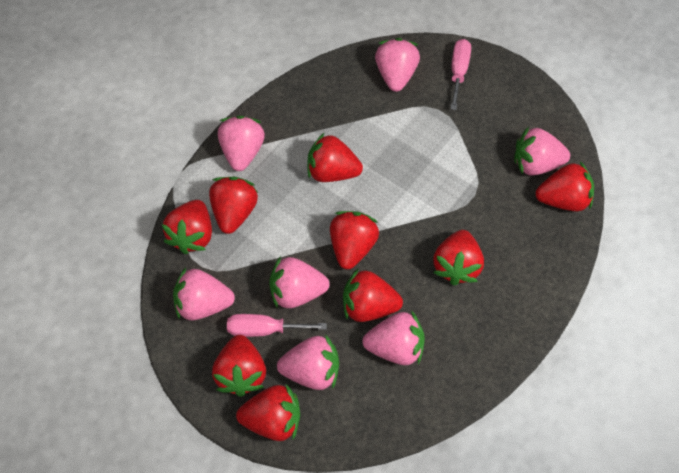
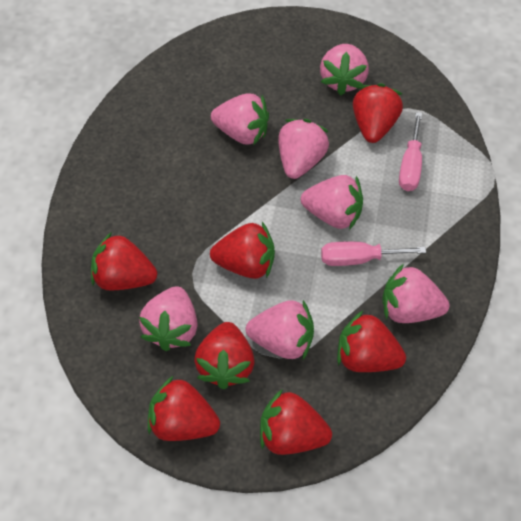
red strawberry: [162,200,212,254] [209,177,258,234] [212,335,266,397] [236,385,300,441] [307,132,363,182] [330,211,379,269] [343,269,403,322] [433,230,484,286] [535,161,594,211] = 9 -> [91,232,157,291] [148,376,220,441] [194,322,255,389] [210,222,275,279] [260,389,332,455] [337,311,406,372] [353,83,403,143] = 7

